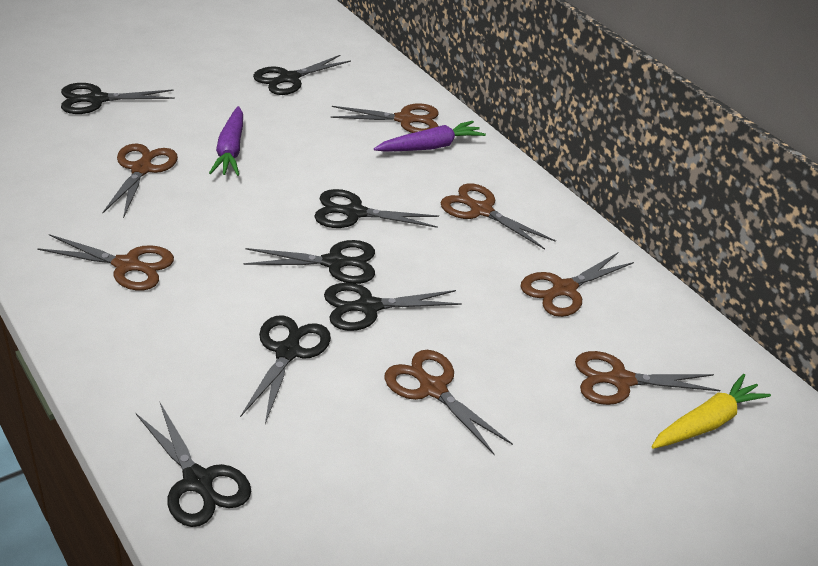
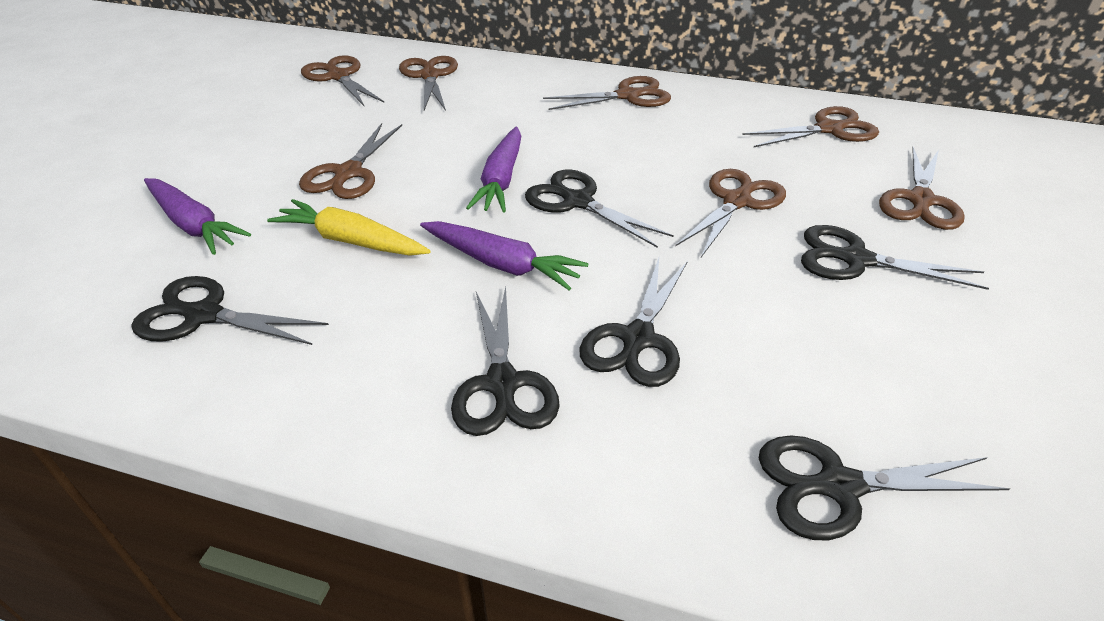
black scissors: [61,83,175,114] [136,403,251,527] [240,315,331,424] [244,240,375,284] [253,55,351,95] [314,189,439,228] [324,283,462,331] = 7 -> [131,276,329,345] [451,287,560,436] [525,170,674,248] [580,258,688,387] [759,435,1010,540] [801,225,989,290] = 6
purple carrot: [209,106,243,176] [374,121,486,152] = 2 -> [144,178,251,255] [420,221,589,290] [466,127,521,213] = 3

